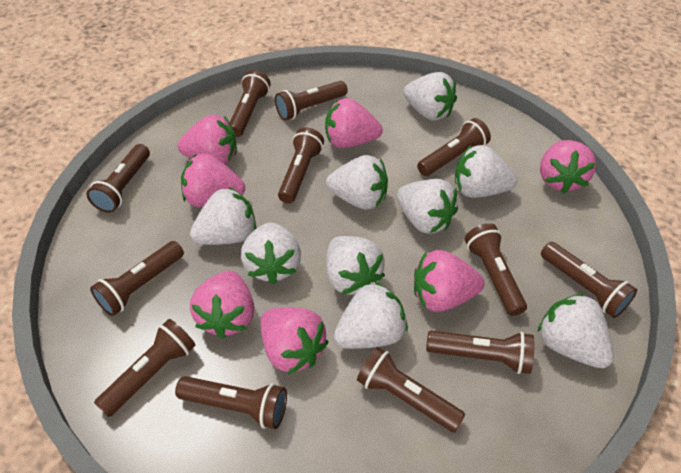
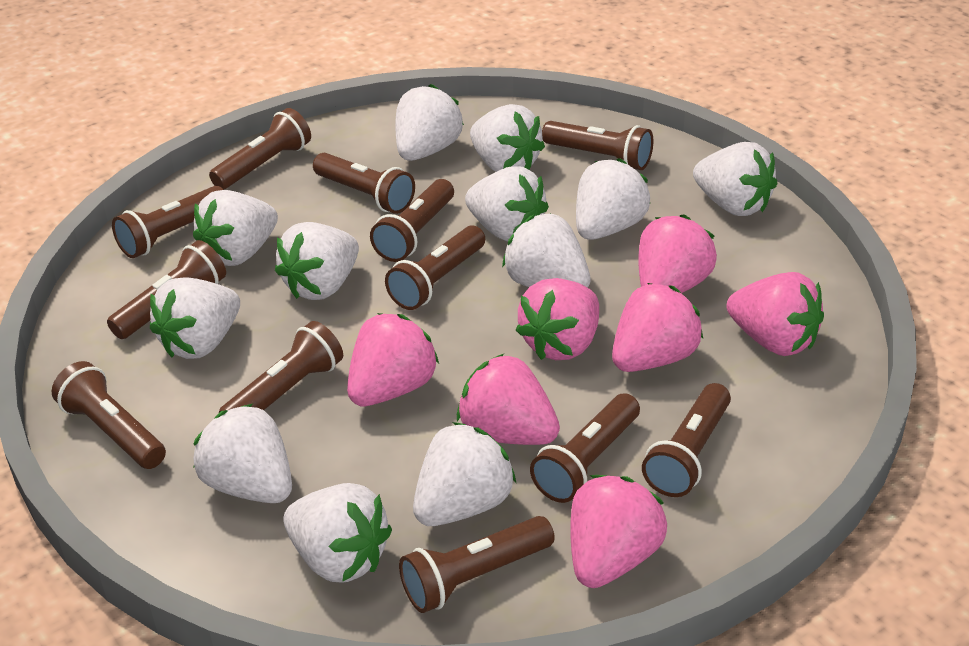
white strawberry: [190,187,256,245] [241,222,301,284] [326,155,388,209] [326,236,385,295] [334,282,408,349] [397,179,458,234] [403,72,457,121] [455,145,518,198] [538,293,614,368] = 9 -> [150,277,240,359] [193,190,278,266] [193,404,292,503] [275,222,359,300] [283,483,392,583] [395,84,464,161] [413,422,516,526] [465,166,549,241] [470,104,545,172] [502,213,591,288] [576,158,651,240] [693,142,778,216] = 12

